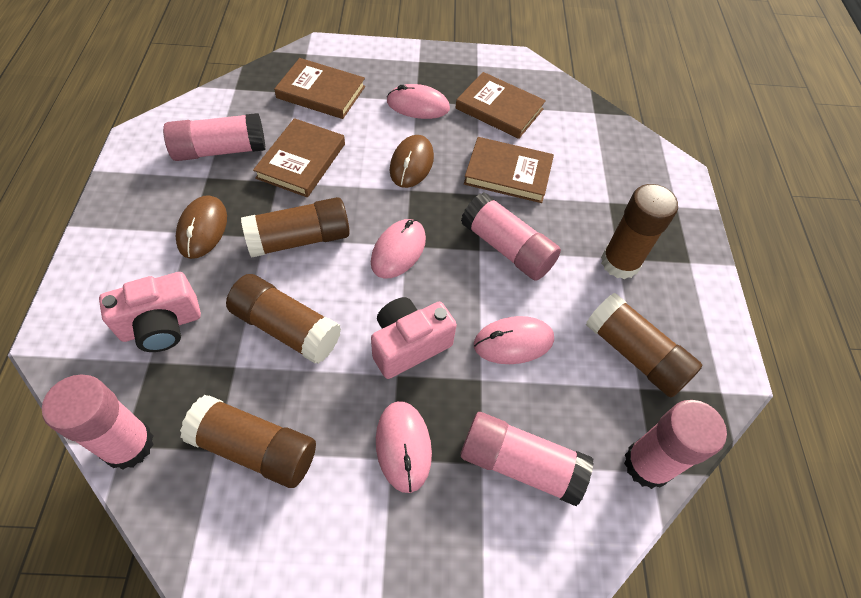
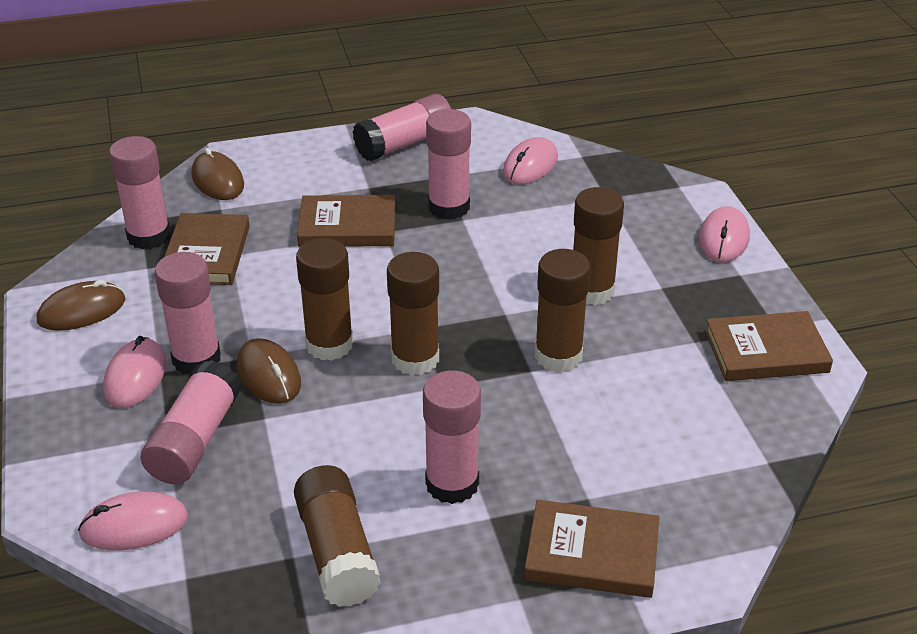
brown mouse: [175,195,227,259] [390,135,434,188] = 2 -> [37,280,126,331] [192,148,244,200] [237,338,301,404] = 3
pink camera: [99,272,201,352] [371,297,457,379] = 2 -> none = 0
pink glue stick: [42,375,154,470] [163,113,266,161] [461,192,561,281] [461,412,594,506] [624,400,727,489] = 5 -> [109,136,171,249] [141,360,241,484] [155,252,221,375] [352,94,451,161] [423,371,481,504] [426,109,471,220] = 6

